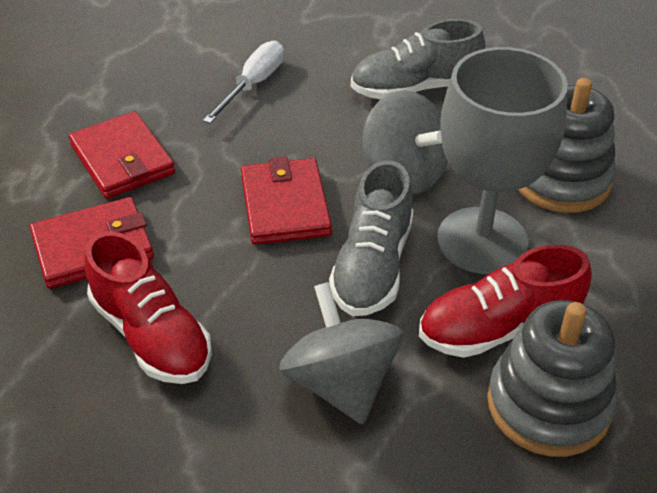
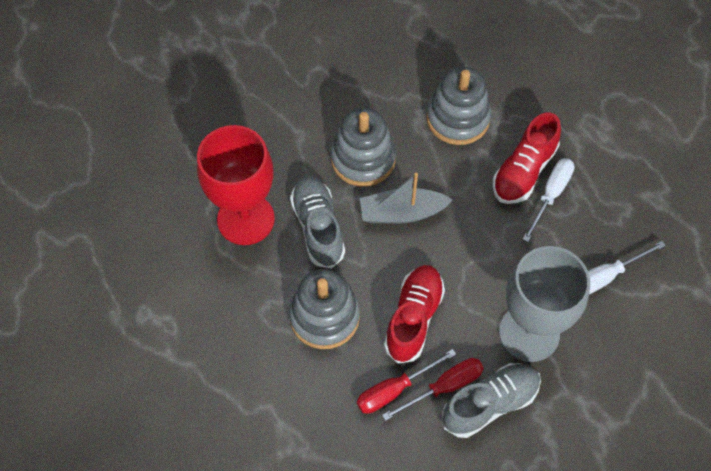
grey boat: none = 0 -> [360,173,452,223] = 1
grey spinning top: [279,282,403,424] [362,90,448,195] = 2 -> none = 0
grey stacking toy: [487,300,617,457] [518,78,616,213] = 2 -> [289,269,360,349] [331,108,396,187] [426,67,491,145] = 3
red goblet: none = 0 -> [197,125,275,245] = 1
red screwdriver: none = 0 -> [357,349,456,414] [382,358,484,421] = 2
red wallet: [30,197,154,289] [69,111,175,199] [241,157,332,245] = 3 -> none = 0
white screwdriver: [203,41,284,124] = 1 -> [522,158,575,242] [588,241,666,294] = 2

